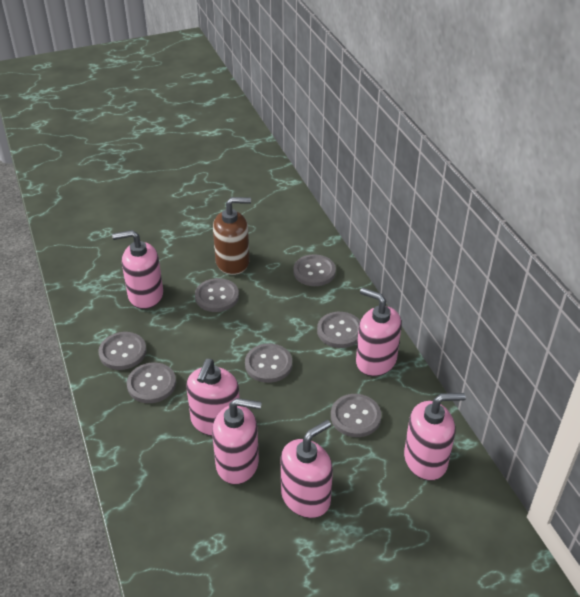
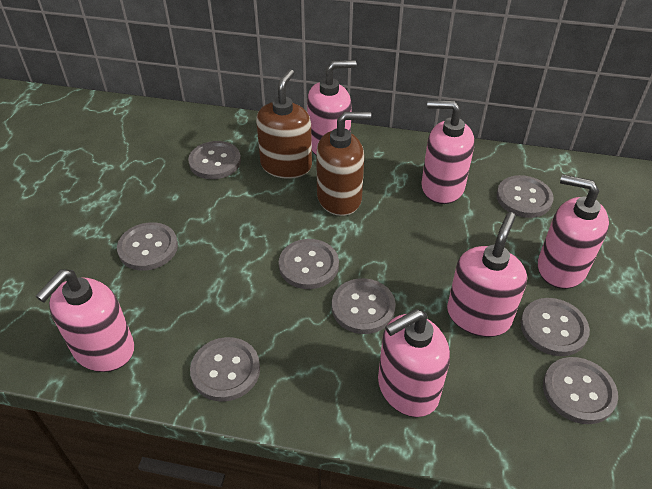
brown soap dispenser: [213,197,251,275] = 1 -> [256,69,312,179] [316,112,371,216] = 2
grey button: [98,332,147,370] [127,363,176,403] [195,278,239,312] [245,344,292,383] [293,254,336,286] [317,312,360,348] [331,394,381,437] = 7 -> [117,222,178,271] [188,141,241,179] [190,337,260,401] [279,239,339,289] [332,278,396,334] [496,175,554,218] [520,298,590,356] [543,357,618,424] = 8

